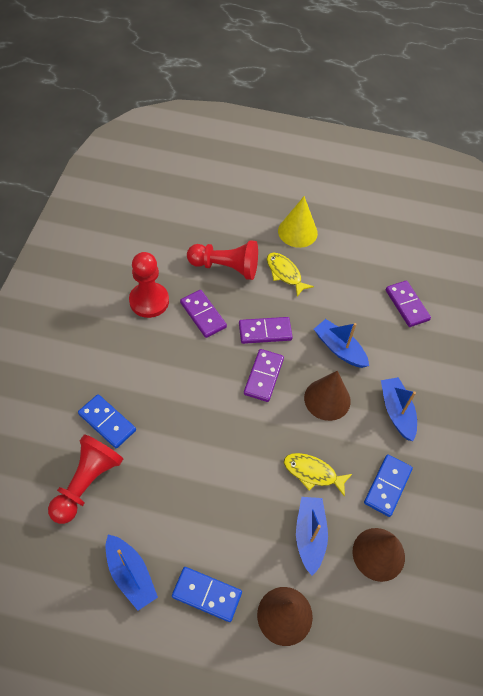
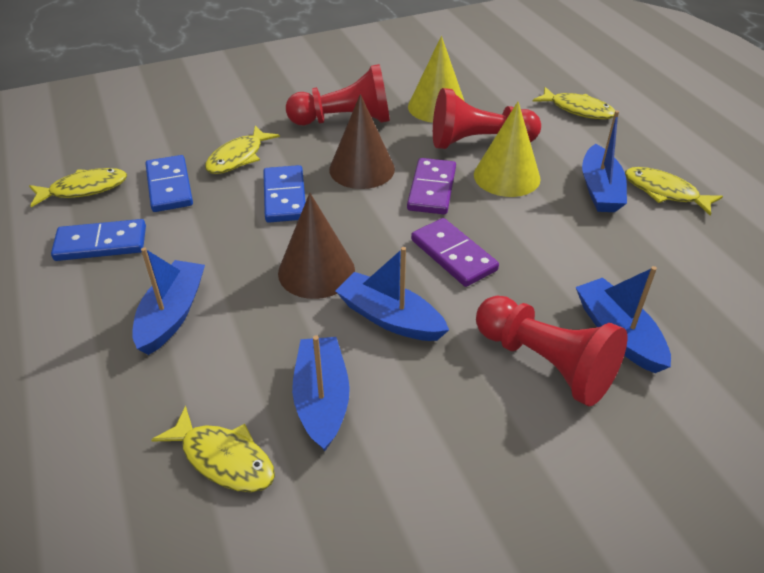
blue boat: [106,534,158,611] [296,497,328,575] [314,319,369,368] [381,377,417,441] = 4 -> [132,247,205,355] [292,335,350,451] [336,247,449,341] [576,266,671,373] [582,111,627,212] = 5
brown cone: [257,587,313,646] [304,371,351,421] [353,528,405,582] = 3 -> [278,193,355,299] [329,94,395,189] = 2
purple domino: [180,290,227,338] [239,317,293,344] [244,349,284,402] [386,281,431,327] = 4 -> [407,158,456,214] [411,218,499,287] = 2
yellow cone: [278,196,318,248] = 1 -> [408,36,464,123] [474,102,541,197] = 2
yellow fish: [267,253,314,297] [284,453,352,497] = 2 -> [29,168,127,207] [151,406,275,492] [205,126,280,174] [532,87,615,119] [625,167,723,216] = 5

